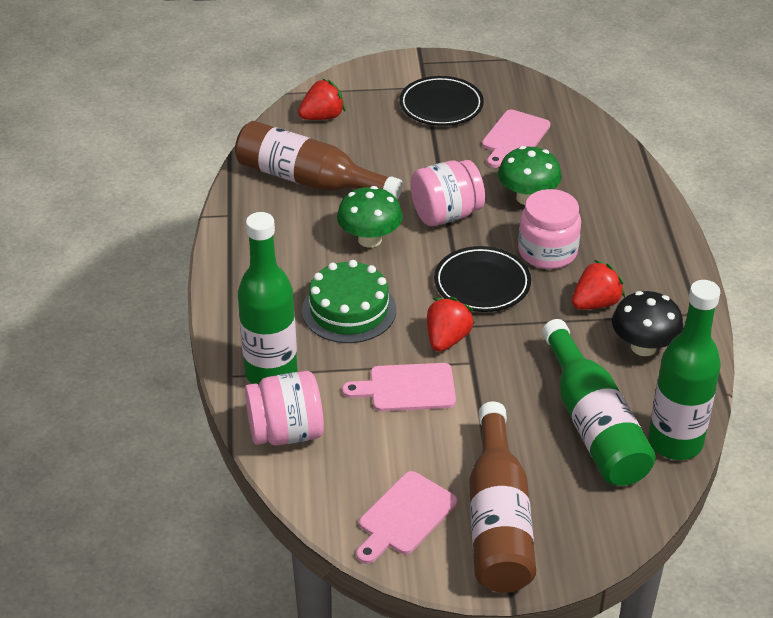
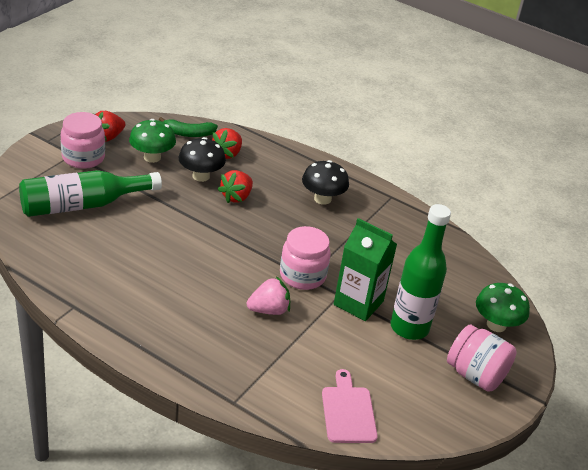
black mushroom: [612,291,684,356] = 1 -> [178,137,226,182] [302,160,349,205] = 2
black plate: [399,76,484,126] [434,246,531,312] = 2 -> none = 0
brown bottle: [235,121,403,200] [469,402,536,593] = 2 -> none = 0
green banana: none = 0 -> [159,117,218,137] = 1
green bottle: [238,212,297,385] [542,319,656,486] [648,280,721,460] = 3 -> [19,170,162,217] [391,204,451,340] = 2
green cake: [302,260,396,343] = 1 -> none = 0
green carton: none = 0 -> [334,218,397,321] = 1
pink cutting board: [342,363,456,411] [356,471,457,564] [482,109,551,168] = 3 -> [322,369,378,443] = 1
pink strawberry: none = 0 -> [246,276,290,315] = 1

